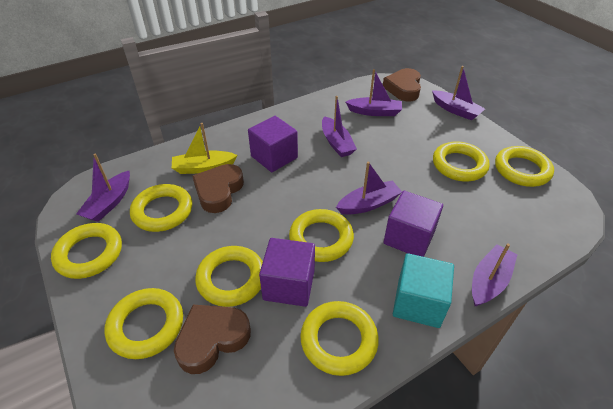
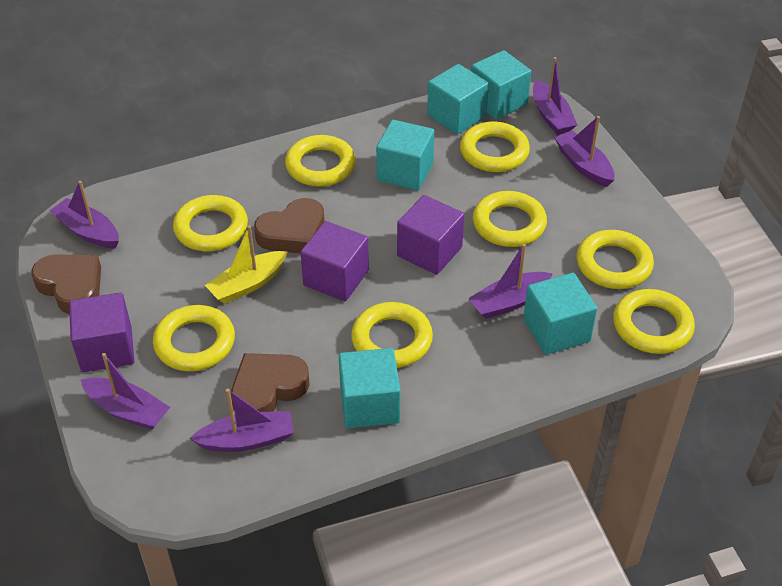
turquoise cube: [393,253,454,328] = 1 -> [339,348,400,428] [376,120,434,191] [427,64,489,134] [471,50,531,119] [523,273,597,355] = 5

